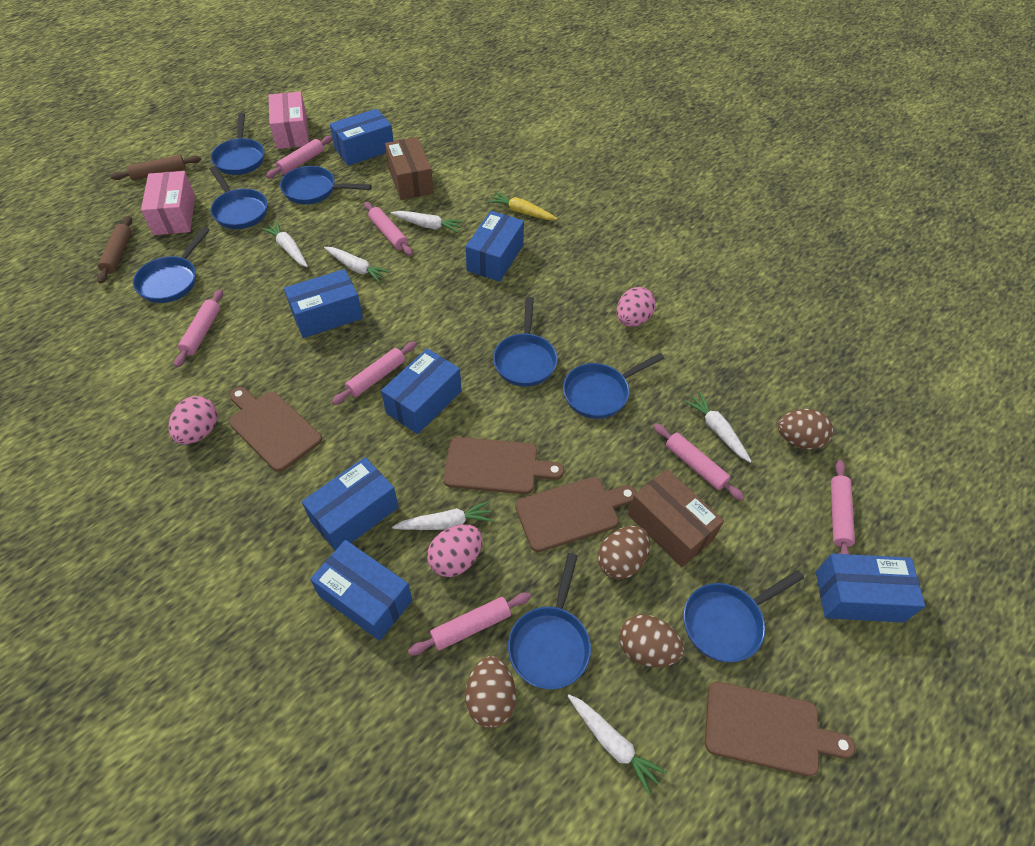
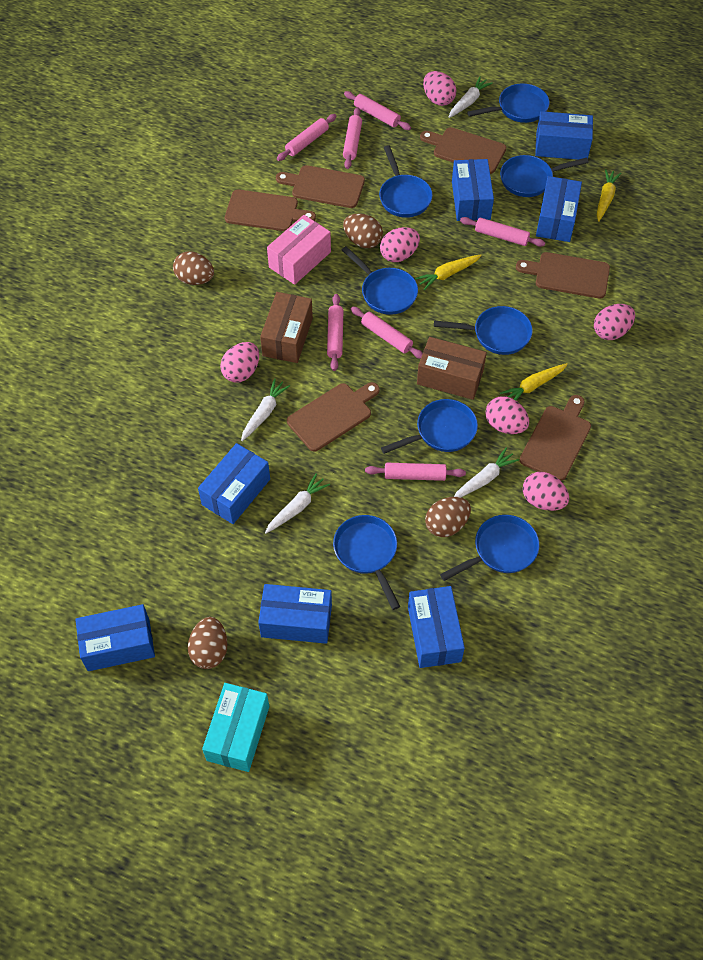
brown cutting board: [229,387,322,472] [443,437,564,494] [515,477,637,552] [705,681,855,776] = 4 -> [225,189,316,231] [276,165,365,208] [287,382,380,452] [420,127,506,174] [516,252,610,299] [520,395,591,481] = 6
brown rolling pin: [97,216,132,284] [111,155,201,180] = 2 -> none = 0
pink box: [141,171,195,235] [268,92,309,149] = 2 -> [267,215,331,285] = 1
pink egg: [169,396,217,445] [427,524,482,577] [617,287,656,327] = 3 -> [220,342,259,382] [380,227,420,262] [423,71,457,106] [485,396,529,434] [523,472,569,511] [594,304,635,340] = 6
turquoise box: none = 0 -> [202,683,269,772] = 1
white carrot: [261,221,308,267] [324,247,391,283] [391,211,464,233] [392,501,494,530] [568,695,667,795] [684,392,752,463] = 6 -> [241,378,290,441] [265,473,330,533] [449,77,493,118] [454,448,519,497] = 4
yellow carrot: [488,192,558,220] = 1 -> [415,254,482,290] [500,363,568,400] [597,169,621,222] = 3

